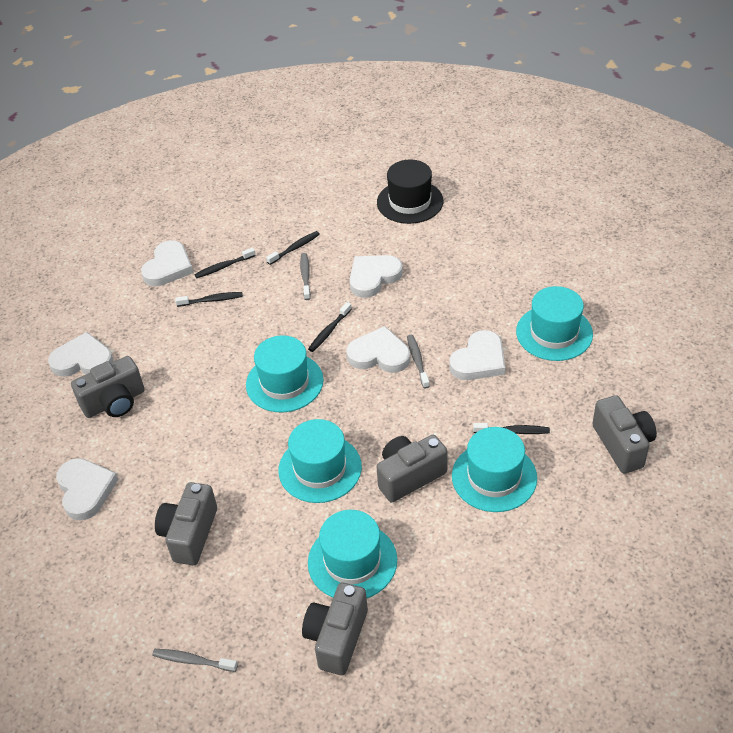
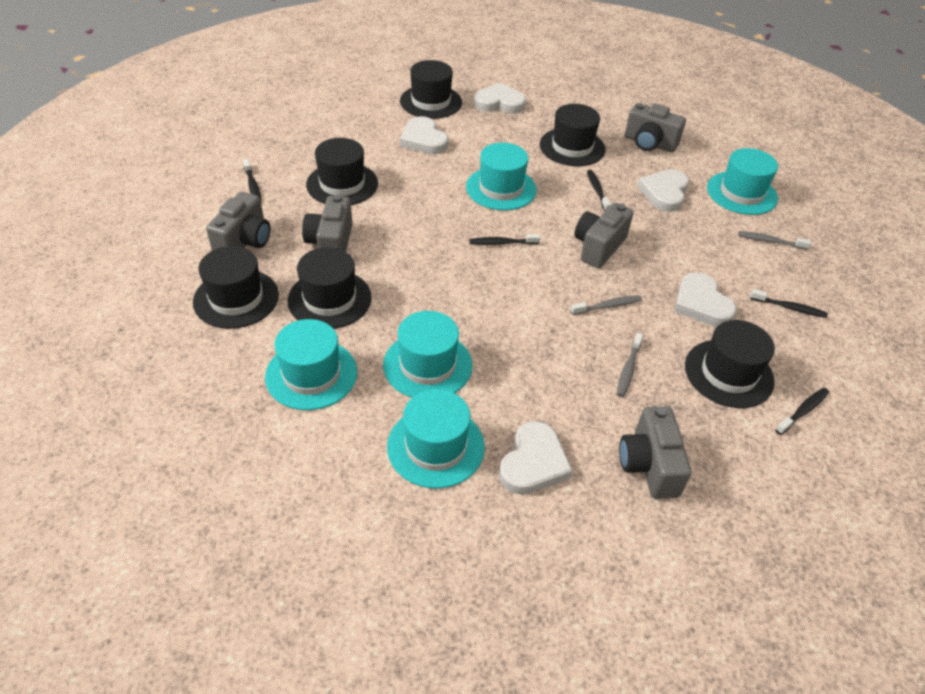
black hat: [377,160,444,224] = 1 -> [193,246,279,329] [287,247,372,329] [306,138,378,205] [400,60,462,119] [540,104,605,166] [685,320,775,408] = 6
white heart: [48,332,113,377] [56,458,119,521] [141,240,193,286] [346,326,410,373] [349,255,403,298] [449,330,505,380] = 6 -> [400,116,448,154] [474,83,526,113] [499,421,573,495] [637,169,689,212] [674,272,737,326] = 5

